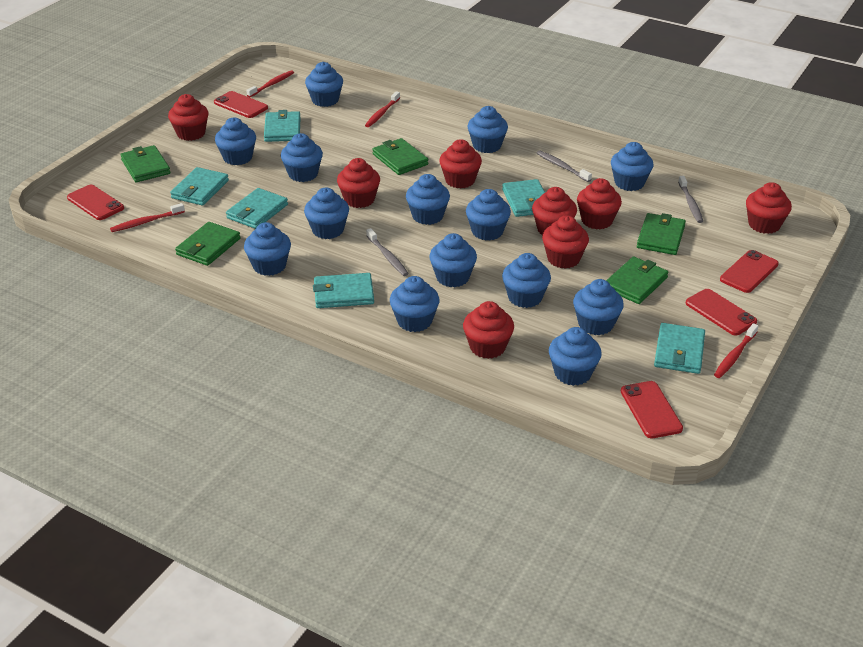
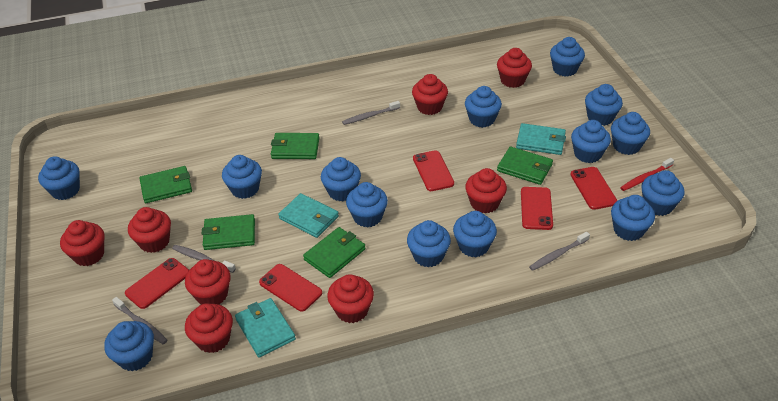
grey toothbrush: [366,228,409,276] [537,151,592,182] [678,176,703,223] = 3 -> [112,297,167,344] [172,245,236,273] [342,101,400,125] [529,232,590,271] = 4
red toothbrush: [110,203,185,232] [246,70,294,98] [365,91,400,127] [714,323,758,378] = 4 -> [620,158,674,191] = 1
turquoise wallet: [170,167,229,206] [226,188,288,229] [264,110,301,142] [313,273,374,308] [502,179,545,217] [654,323,705,374] = 6 -> [235,298,296,358] [278,193,339,238] [516,123,566,155] = 3

